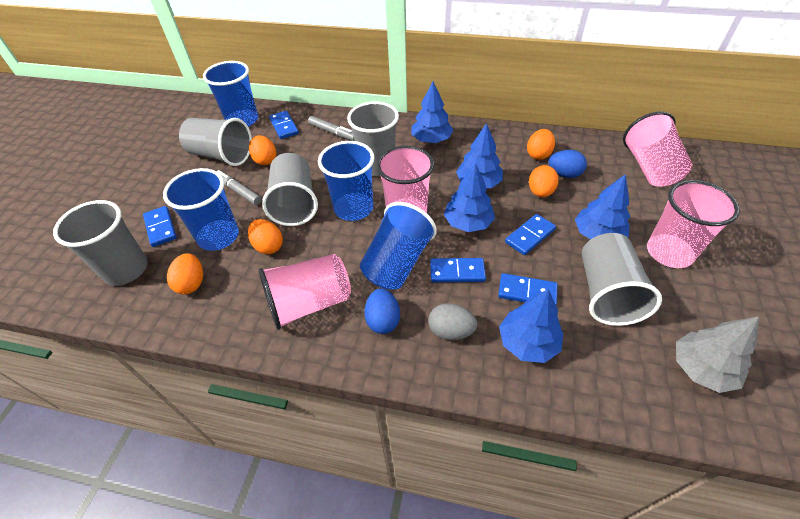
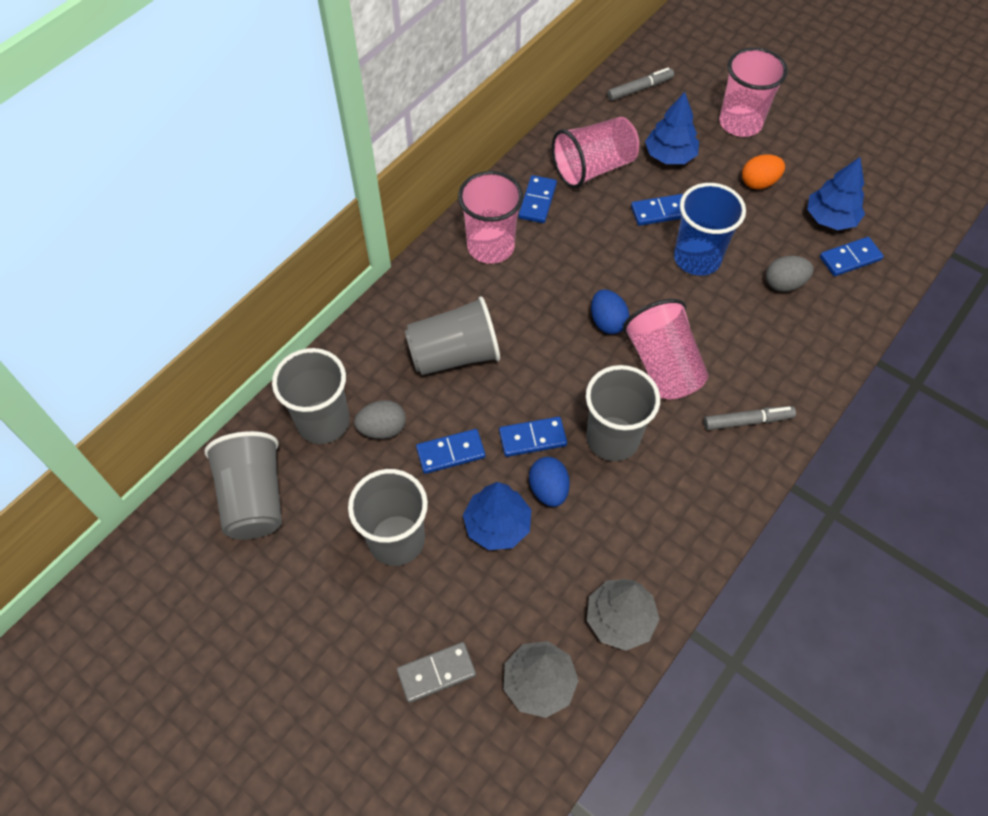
blue cup: [163,168,239,251] [203,61,258,127] [318,141,375,221] [360,202,437,290] = 4 -> [674,183,746,276] = 1
blue tree: [411,81,453,143] [444,163,495,232] [456,123,503,188] [499,289,563,363] [575,174,630,240] = 5 -> [463,482,531,550] [645,92,699,164] [807,157,865,230] = 3
grey domino: none = 0 -> [397,642,476,703] = 1
grey egg: [428,303,477,340] = 1 -> [354,400,406,439] [766,256,814,292] = 2
grey tree: [676,316,759,393] = 1 -> [504,641,579,718] [587,579,660,651] = 2
orange egg: [167,253,203,294] [248,219,283,254] [249,135,276,165] [527,129,555,160] [529,165,559,197] = 5 -> [742,154,785,189] = 1

